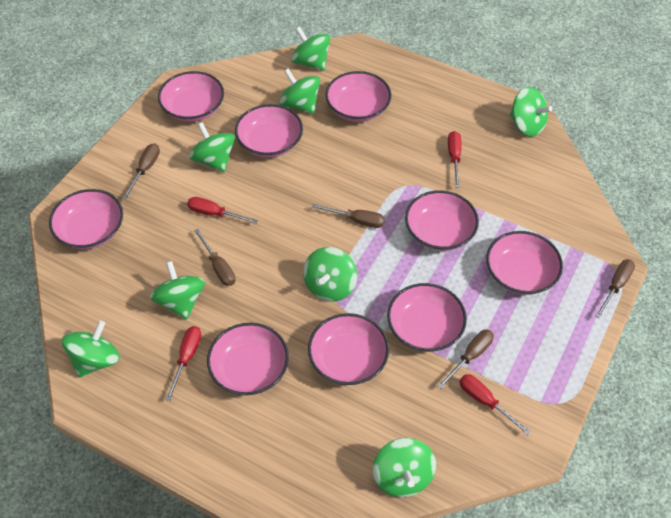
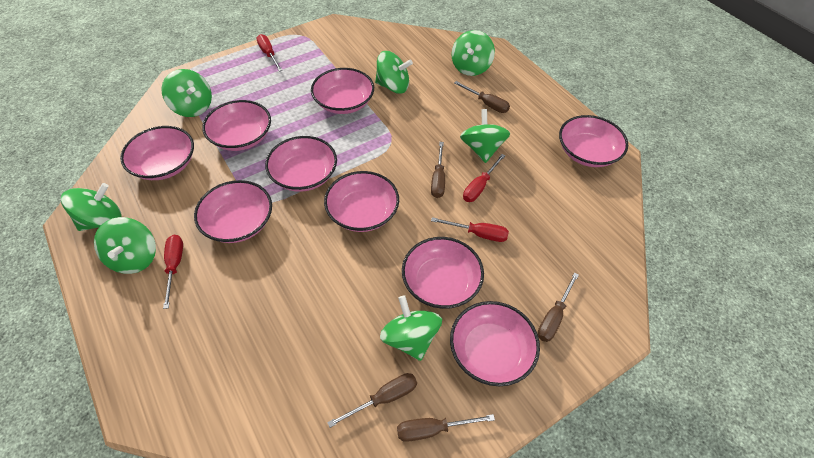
green spinning top: [62,320,120,378] [150,261,205,319] [189,122,235,172] [279,68,320,114] [291,27,330,71] [303,247,357,302] [373,438,436,497] [510,87,552,136] = 8 -> [61,183,122,231] [94,217,156,274] [161,69,212,117] [375,51,413,94] [380,295,442,361] [451,30,495,76] [460,109,510,163] = 7

